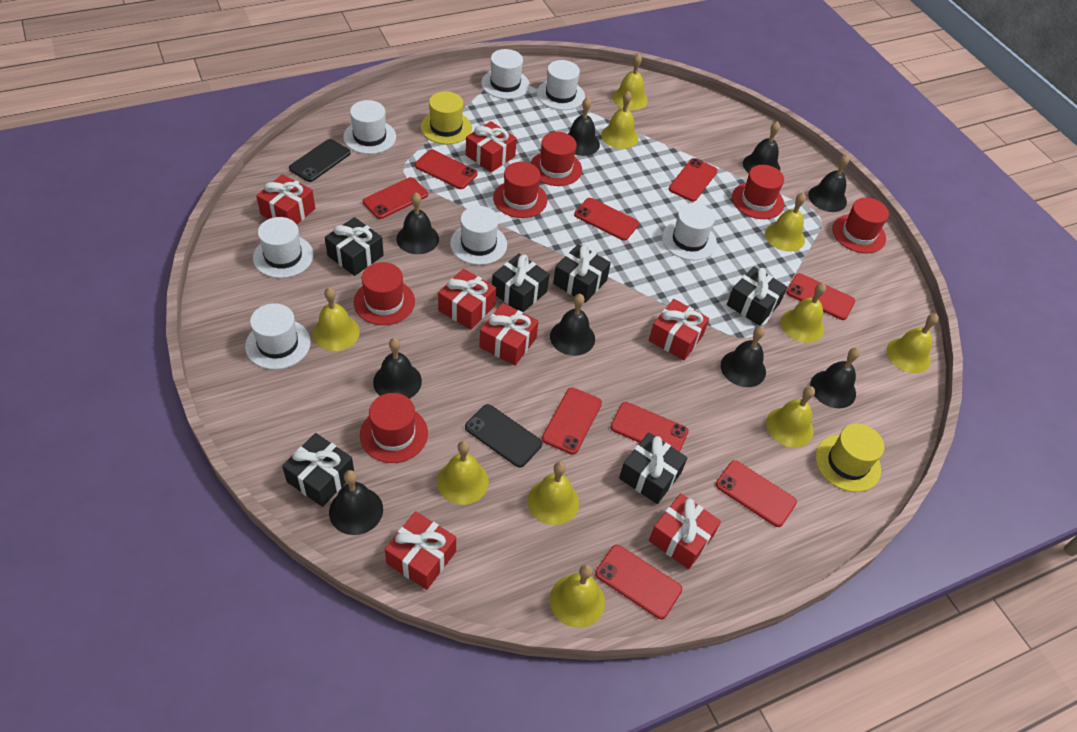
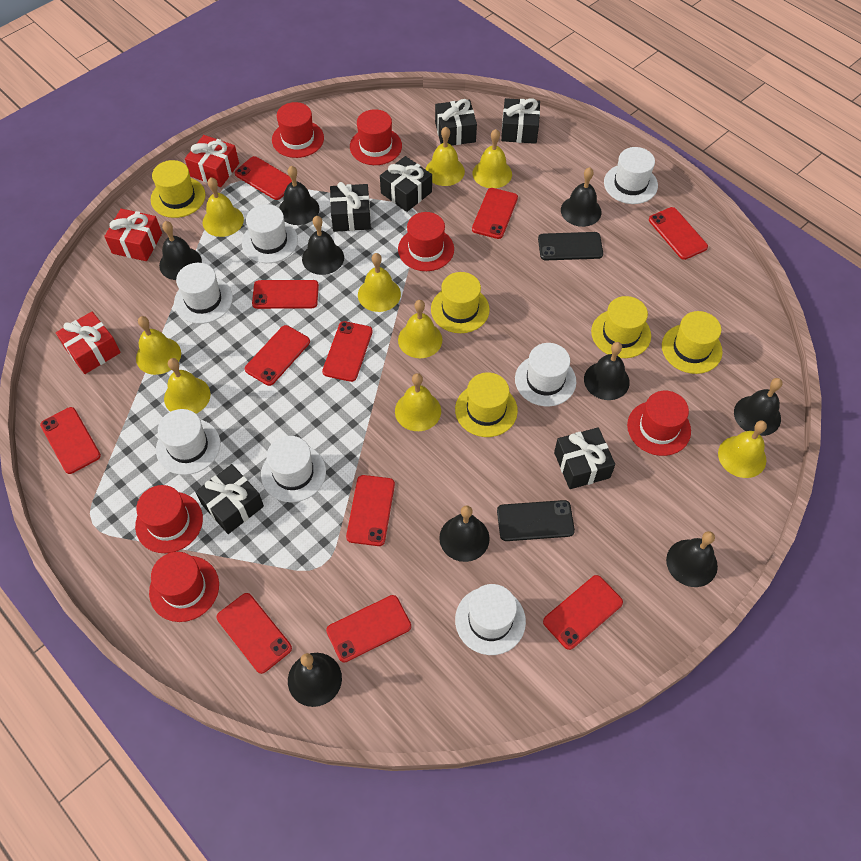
red gift: [256,174,315,224] [385,511,456,590] [438,269,496,330] [466,121,517,173] [479,303,539,366] [649,299,709,360] [649,493,721,569] = 7 -> [56,312,121,374] [104,209,162,261] [185,135,239,187] = 3
red phone: [363,177,428,219] [415,149,478,189] [542,387,602,455] [574,198,639,241] [595,545,682,619] [611,402,689,452] [669,158,718,202] [716,460,797,527] [786,273,855,320] = 9 -> [40,407,101,474] [217,593,292,674] [235,156,292,200] [245,325,310,386] [252,280,319,309] [322,321,373,382] [326,595,411,663] [346,475,395,546] [472,188,518,239] [543,575,623,650] [649,207,708,260] = 11
yellow bell: [312,288,360,351] [437,441,489,505] [527,462,579,525] [550,564,605,628] [601,91,638,149] [612,53,648,110] [765,193,806,252] [766,386,815,448] [781,283,826,343] [886,313,939,373] = 10 -> [136,316,181,375] [164,358,211,414] [202,177,244,237] [358,253,401,312] [395,373,441,431] [398,300,442,358] [425,127,465,186] [473,129,512,188] [718,421,767,478] = 9
yellow hat: [421,91,472,144] [815,424,884,492] = 2 -> [151,160,206,218] [431,272,490,333] [455,372,518,437] [591,296,651,358] [662,311,723,374] = 5

